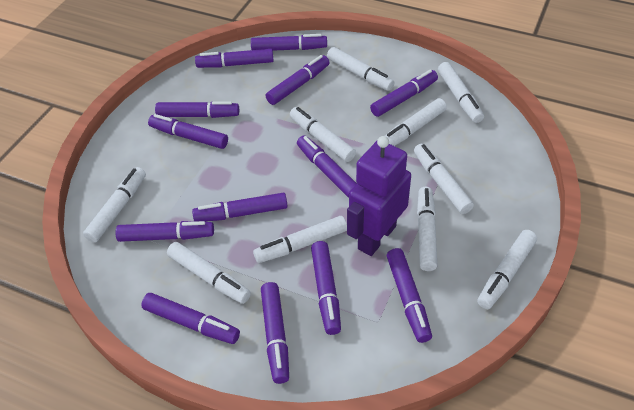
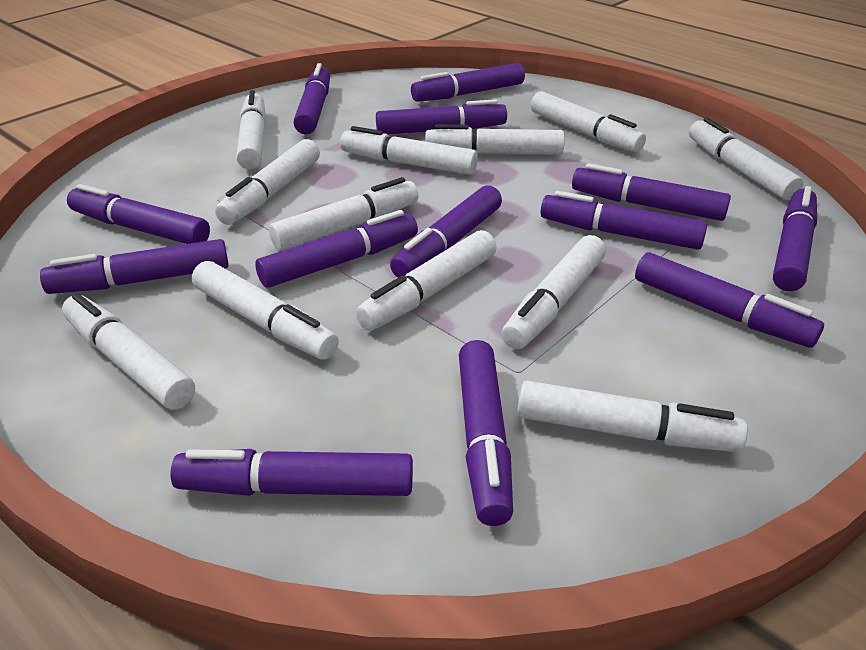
purple robot: [347,136,411,256] = 1 -> none = 0
white marker: [83,167,146,243] [167,242,251,304] [253,216,347,263] [290,107,356,162] [327,47,394,91] [385,98,447,146] [414,143,474,214] [417,187,438,271] [438,62,484,123] [477,230,537,309] = 10 -> [62,293,195,410] [192,261,339,360] [215,139,320,225] [236,90,266,170] [269,177,419,251] [340,126,478,175] [356,230,496,331] [425,124,565,155] [502,235,606,349] [517,381,748,452] [531,91,646,152] [689,117,804,200] = 12

